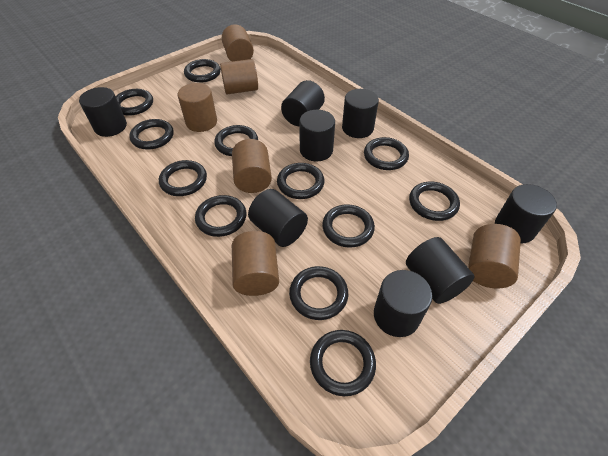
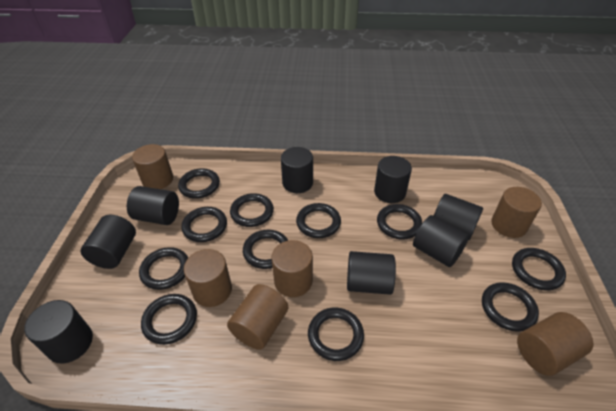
black ring: [116,89,153,116] [129,119,174,150] [159,160,207,196] [184,59,221,83] [195,195,246,237] [214,125,258,156] [277,163,324,199] [289,266,348,320] [310,330,376,396] [322,204,375,248] [364,137,409,170] [409,182,460,221] = 12 -> [139,247,188,290] [141,294,197,345] [178,168,220,199] [181,207,227,242] [230,193,274,227] [243,230,288,269] [296,203,341,238] [308,308,364,361] [377,204,422,240] [482,282,539,332] [512,248,566,290] = 11

